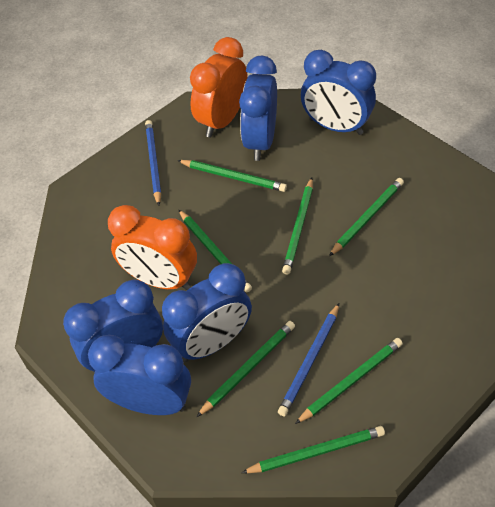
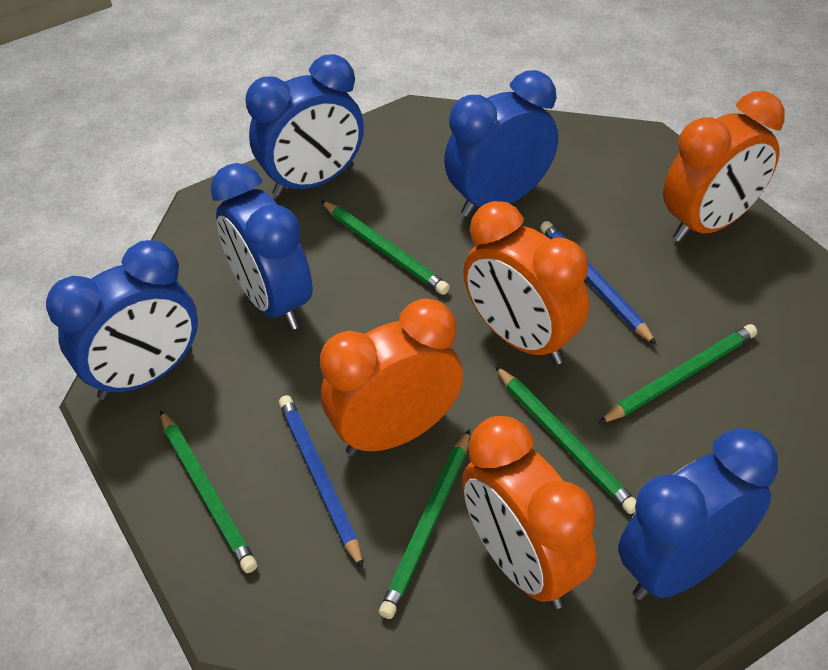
green pencil: [177,160,287,192] [178,209,252,292] [197,321,295,417] [241,426,385,473] [282,178,313,274] [295,338,403,424] [329,178,404,256] = 7 -> [160,410,257,573] [321,200,450,295] [379,429,470,619] [495,366,636,514] [598,324,757,424] = 5
orange clock: [108,205,197,290] [190,37,247,137] = 2 -> [320,298,463,456] [462,416,596,609] [464,201,589,365] [663,91,785,242] = 4

